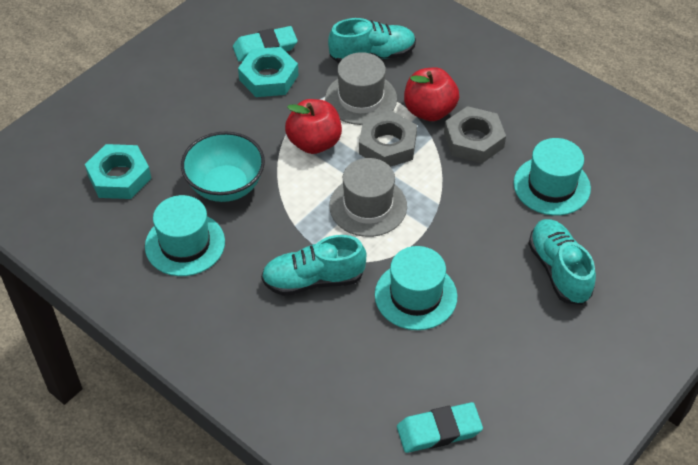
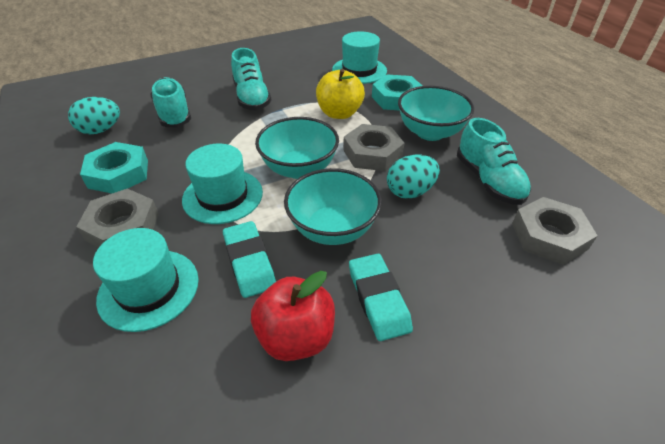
grey hat: [325,52,397,125] [329,158,407,237] = 2 -> none = 0
grey nut: [359,111,417,167] [444,106,506,163] = 2 -> [76,189,159,248] [343,124,405,171] [512,197,598,265] = 3
red apple: [285,99,342,154] [404,68,459,121] = 2 -> [251,271,335,361] = 1
turquoise bowl: [181,131,265,202] = 1 -> [255,117,339,179] [284,168,382,245] [398,86,474,141] = 3
turquoise egg: none = 0 -> [68,97,120,134] [387,155,440,199] = 2
yellow apple: none = 0 -> [316,69,365,119] = 1

